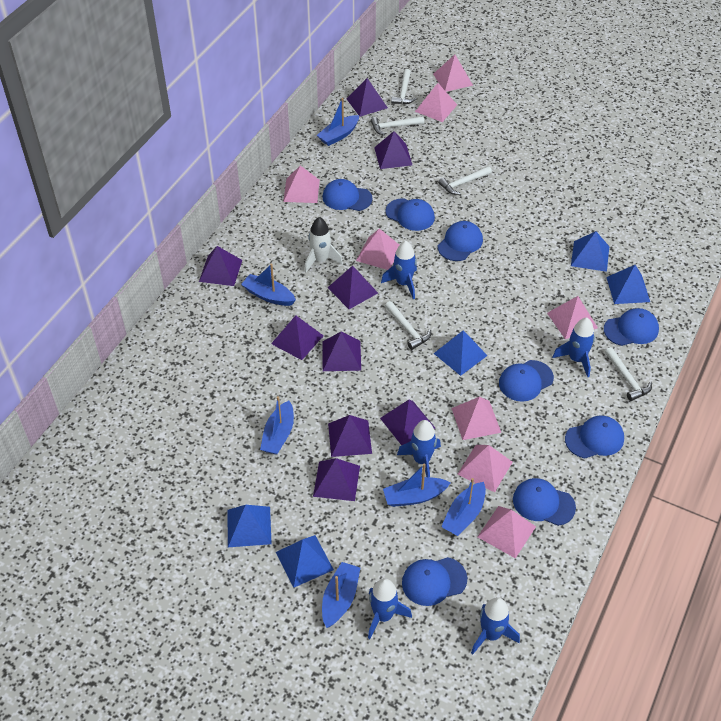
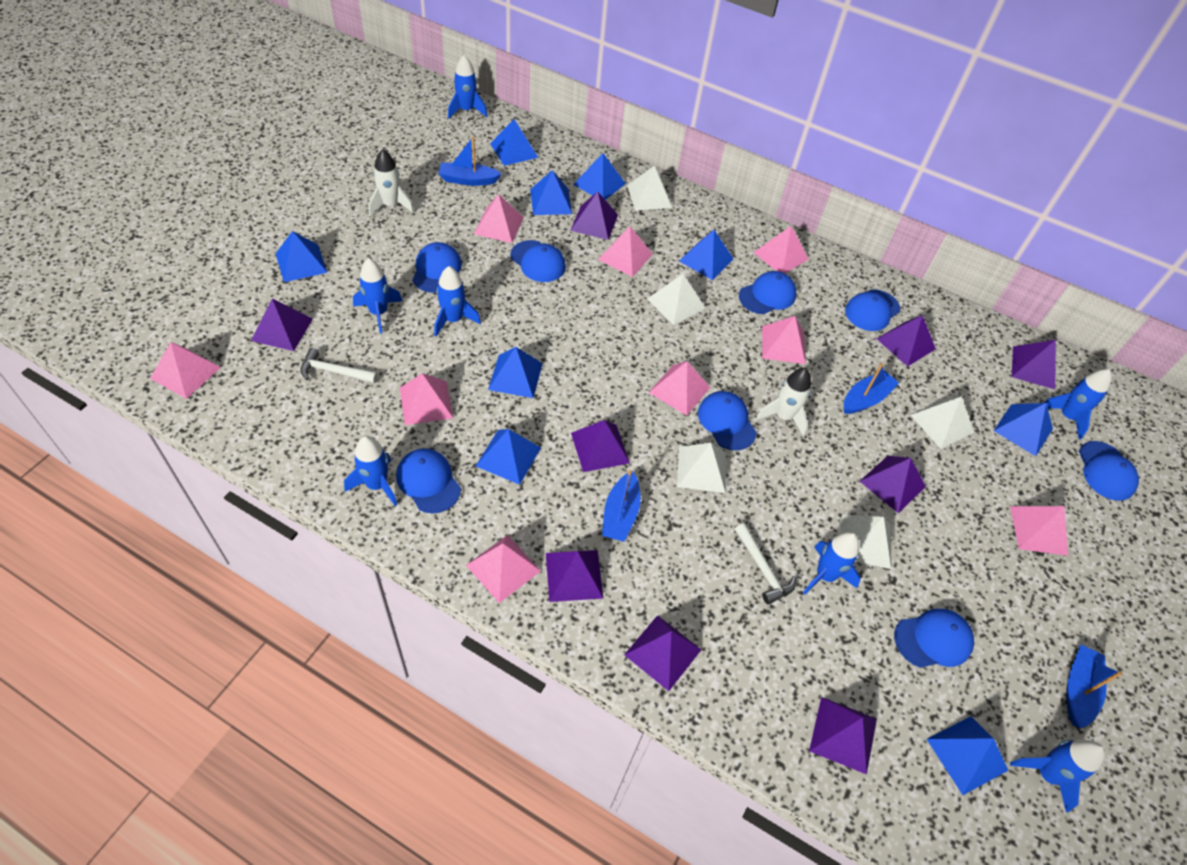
blue boat: [241,264,296,306] [260,396,294,455] [317,98,359,146] [322,562,360,628] [383,463,451,507] [441,478,486,536] = 6 -> [438,136,501,186] [602,470,641,542] [844,363,899,414] [1066,644,1122,729] = 4
blue pyramid: [227,505,272,547] [276,535,334,588] [433,330,488,376] [571,231,609,272] [606,265,650,304] = 5 -> [276,231,327,282] [476,429,541,485] [488,347,543,398] [490,119,538,166] [530,170,572,215] [573,153,626,200] [679,230,733,280] [927,716,1008,795] [994,403,1053,456] = 9
blue rocket: [368,578,412,639] [381,241,417,299] [397,420,441,477] [471,597,520,654] [553,318,595,377] = 5 -> [344,436,397,506] [353,258,402,334] [434,266,481,336] [448,55,488,118] [803,532,861,595] [1010,739,1105,813] [1044,369,1112,440] = 7
pink pyramid: [283,166,320,203] [356,228,399,270] [415,83,457,122] [433,55,473,92] [451,397,501,440] [457,445,512,492] [478,506,536,559] [547,296,598,339] = 8 -> [150,342,221,399] [400,373,453,425] [466,535,541,603] [474,194,524,243] [598,226,653,277] [649,361,710,416] [753,226,808,273] [762,316,806,364] [1010,506,1068,556] = 9
white hammer: [371,116,424,135] [385,301,431,350] [391,69,416,104] [438,166,492,195] [605,347,652,401] = 5 -> [300,348,378,383] [735,523,796,605] = 2
white pyramid: none = 0 -> [627,165,672,211] [647,274,705,325] [677,443,726,493] [841,515,891,569] [911,396,974,449] = 5
white rocket: [305,217,343,273] = 1 -> [369,149,414,216] [756,368,811,437] = 2

